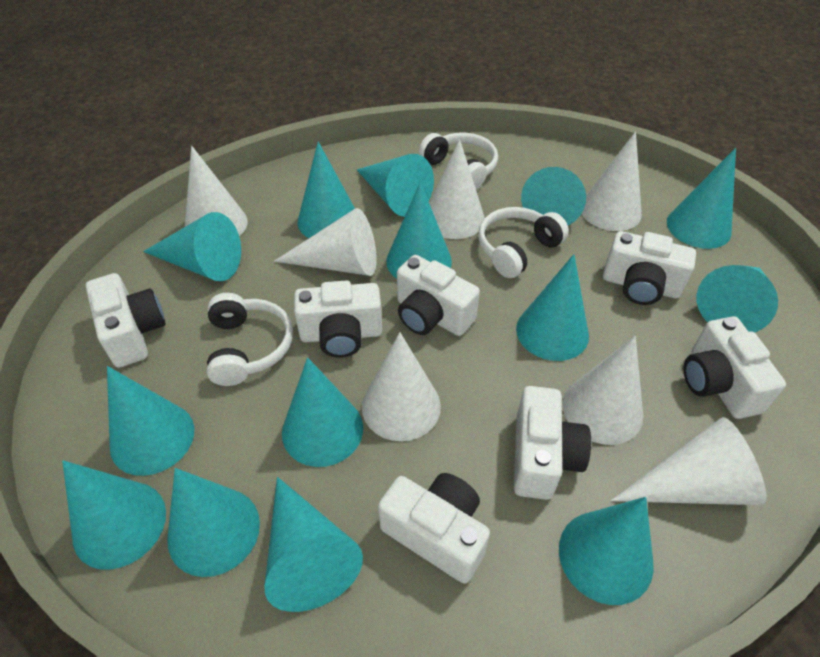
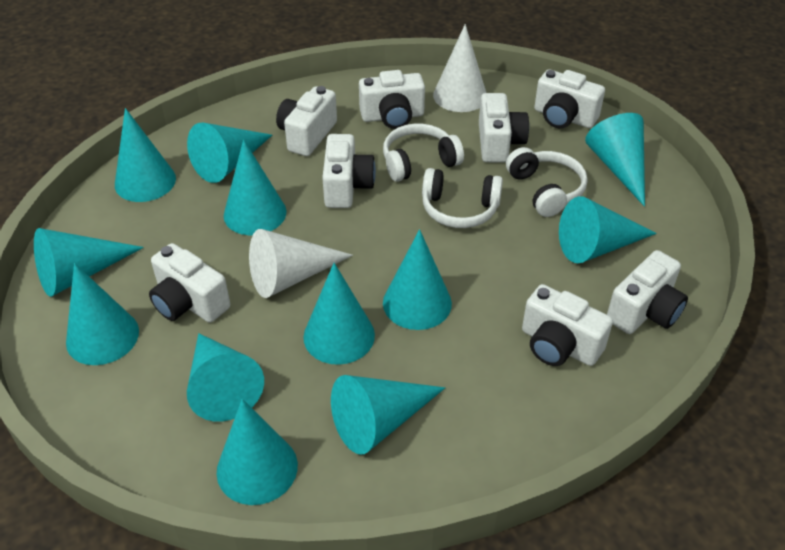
turquoise cone: [62,460,166,570] [107,366,194,476] [143,212,241,281] [167,468,260,577] [264,477,363,612] [282,357,363,467] [297,142,355,238] [357,154,434,217] [386,182,452,279] [516,254,589,361] [521,167,586,225] [559,497,654,605] [667,148,736,249] [697,265,778,332] = 14 -> [34,228,144,297] [66,263,139,365] [115,108,176,202] [187,123,272,183] [187,333,264,422] [217,399,298,505] [224,140,287,235] [303,263,375,365] [331,375,445,455] [383,229,452,330] [559,196,657,263] [585,113,645,207] = 12
white camera: [86,273,165,368] [294,280,382,358] [378,473,490,584] [397,255,480,336] [514,386,591,500] [603,231,696,305] [683,316,786,419] = 7 -> [149,243,230,323] [276,86,337,156] [322,134,376,208] [359,70,425,129] [479,93,529,162] [522,284,613,366] [534,69,605,128] [607,250,688,334] = 8
white cone: [185,146,248,236] [274,208,377,276] [362,332,441,441] [429,139,485,239] [563,336,643,445] [582,132,642,231] [611,417,766,505] = 7 -> [249,229,353,298] [433,24,486,112] = 2

